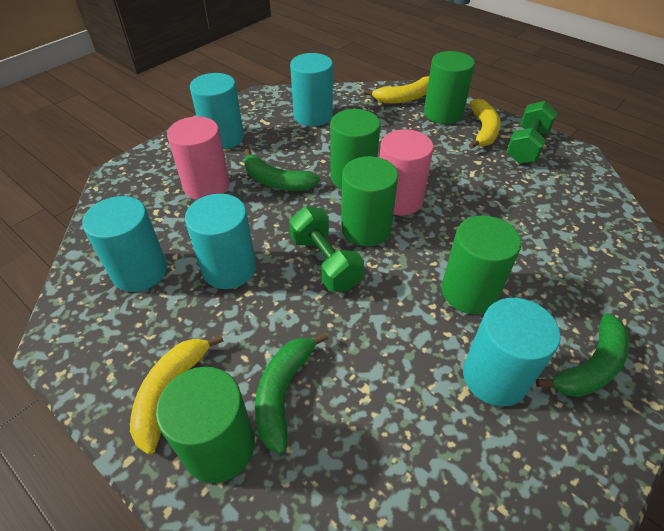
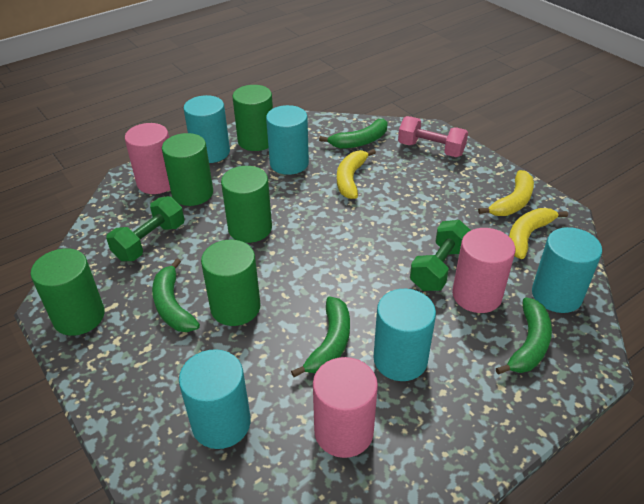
green banana: [244,149,320,191] [255,332,329,454] [536,313,629,397] = 3 -> [152,258,200,332] [291,296,350,377] [319,119,388,149] [496,297,552,375] = 4
pink cylinder: [167,117,230,200] [379,129,434,215] = 2 -> [125,123,170,194] [313,357,378,458] [452,228,515,313] = 3
pink dumbbell: none = 0 -> [398,116,468,157] = 1

